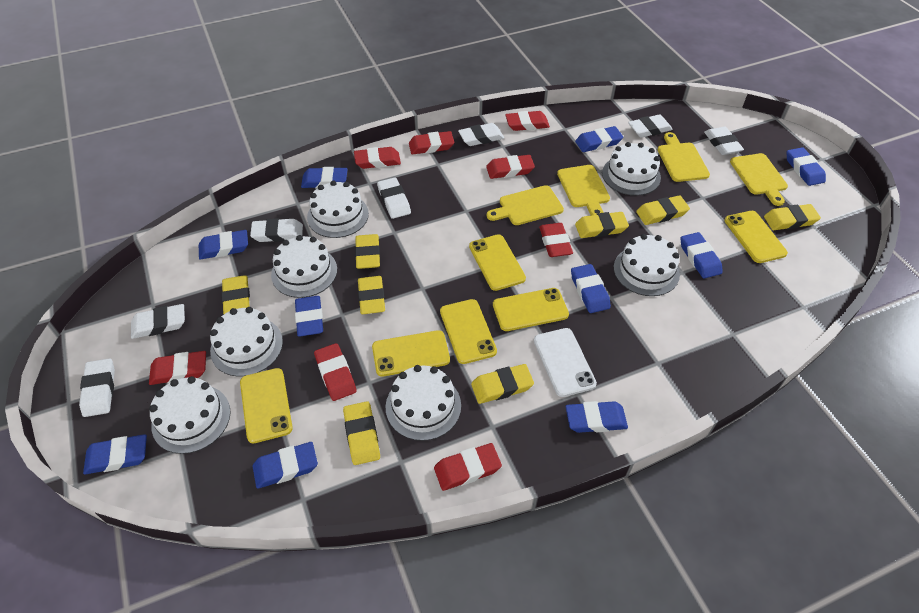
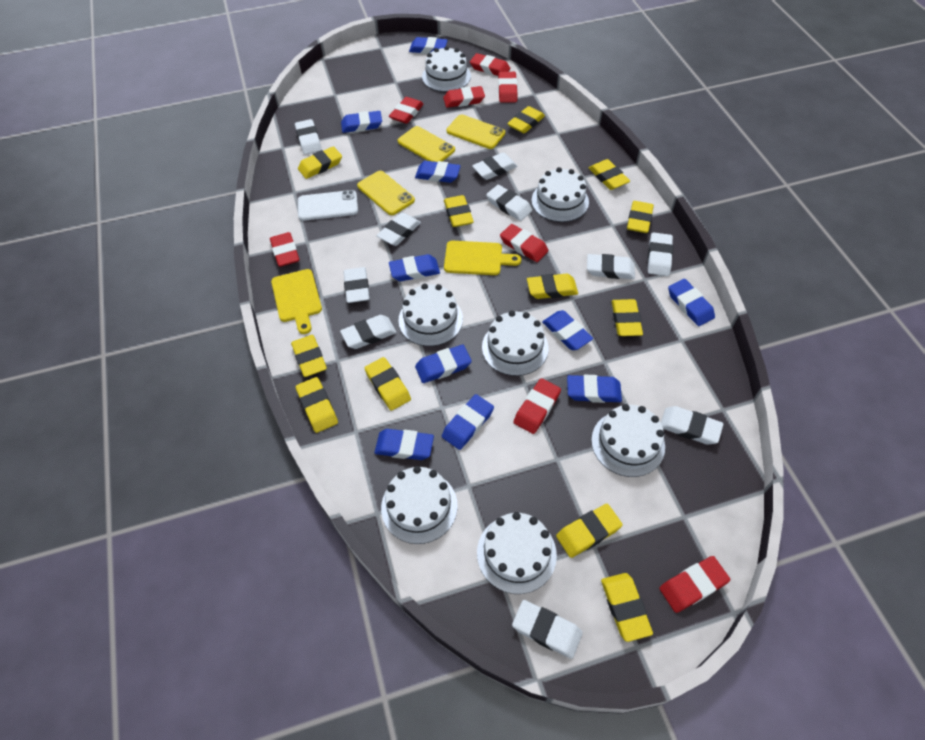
white eraser: [79,358,115,417] [131,304,185,339] [250,218,303,242] [377,177,411,219] [458,123,504,146] [628,114,673,138] [704,127,744,155] = 7 -> [295,119,322,155] [340,315,396,349] [344,267,370,303] [377,212,421,246] [472,153,518,180] [486,185,532,221] [512,600,583,659] [587,254,635,279] [648,232,673,276] [661,406,723,445] = 10
yellow cutting board: [487,185,564,225] [557,165,610,215] [658,132,710,182] [730,153,788,206] = 4 -> [271,269,322,334] [444,241,521,275] = 2
yellow eraser: [221,275,250,314] [343,401,380,465] [355,234,380,269] [358,276,385,314] [471,364,534,404] [575,212,629,238] [636,195,690,225] [764,204,821,230] = 8 -> [291,335,327,377] [296,377,338,433] [298,146,342,179] [365,357,411,411] [444,195,474,227] [507,106,545,133] [527,274,578,299] [556,504,623,558] [589,159,630,190] [601,573,653,642] [612,299,643,336] [627,201,654,233] = 12
yellow phone: [240,368,293,444] [372,330,450,377] [440,299,497,364] [469,234,526,291] [493,288,569,331] [725,211,788,263] = 6 -> [357,171,415,215] [398,126,455,162] [447,115,505,149] = 3

